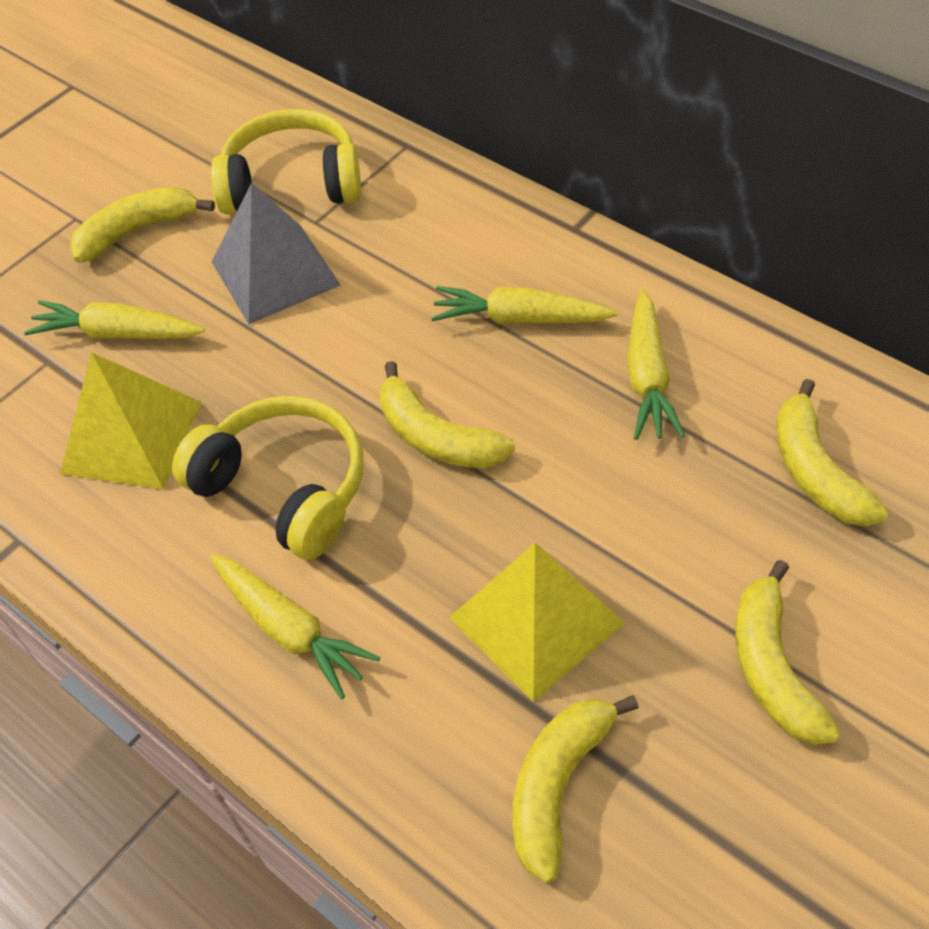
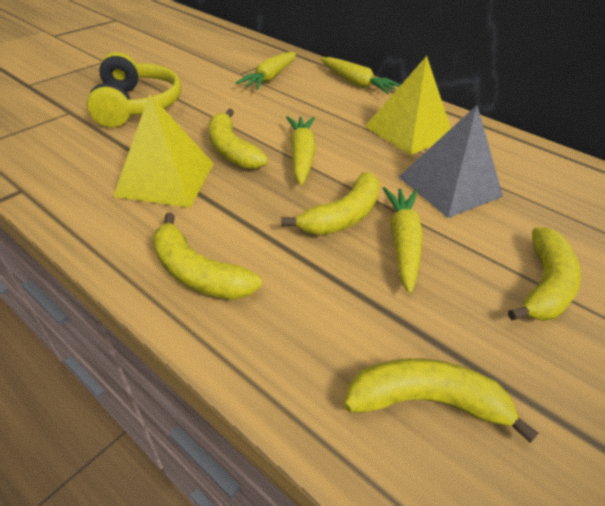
yellow headphones: [172,396,363,560] [211,109,361,214] = 2 -> [87,52,181,127] = 1

